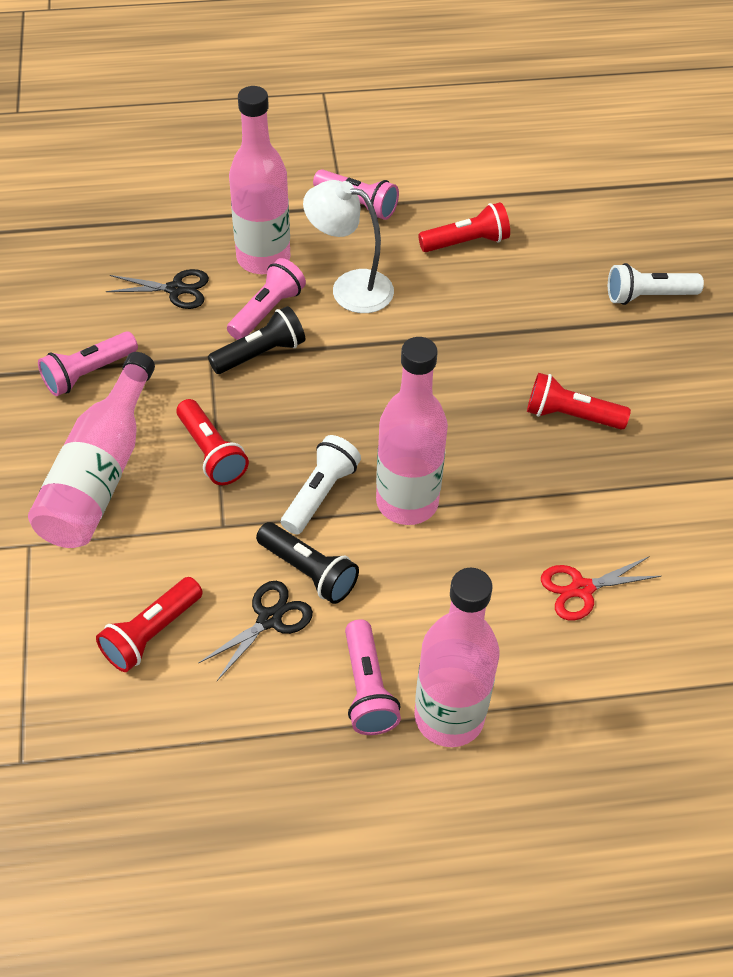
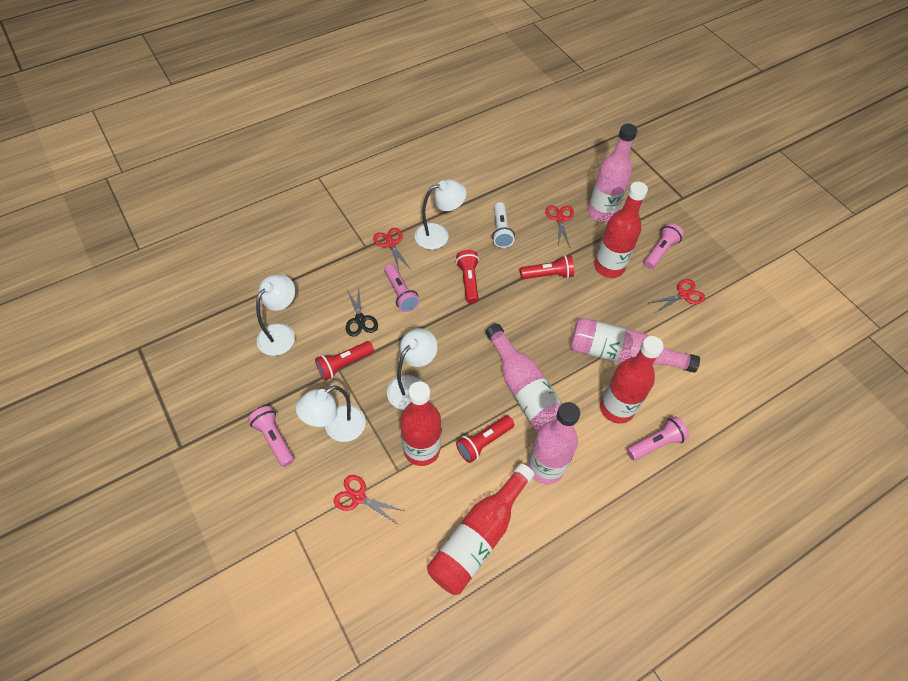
black flashlight: [208,306,305,374] [256,522,359,604] = 2 -> none = 0
black scissors: [106,269,209,309] [199,581,313,681] = 2 -> [346,287,378,337] = 1
red bottle: none = 0 -> [400,381,441,466] [427,463,534,595] [594,182,648,278] [600,336,664,424] = 4
red scissors: [541,556,662,620] = 1 -> [334,475,404,524] [373,228,411,271] [545,205,574,247] [649,279,705,312] = 4
white flashlight: [281,435,361,534] [608,263,704,305] = 2 -> [492,202,515,248] = 1
white lamp: [303,180,394,313] = 1 -> [256,274,295,356] [296,385,366,442] [387,328,437,410] [415,179,466,250] = 4

